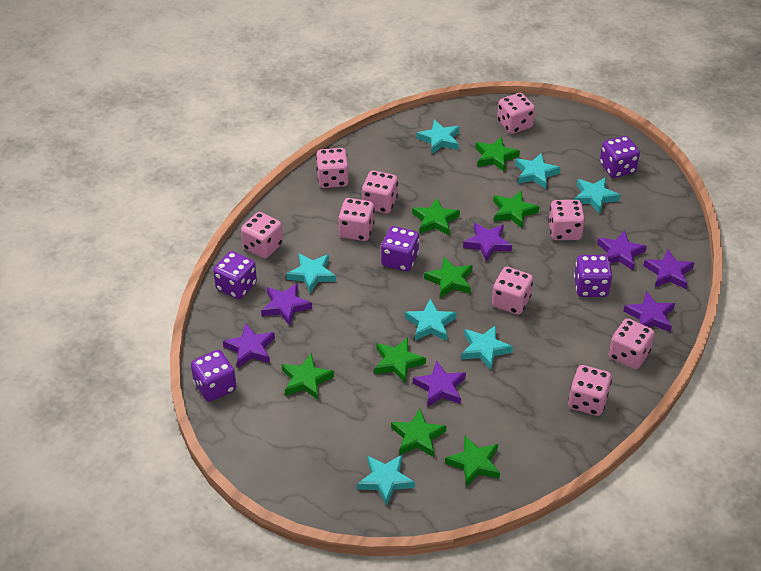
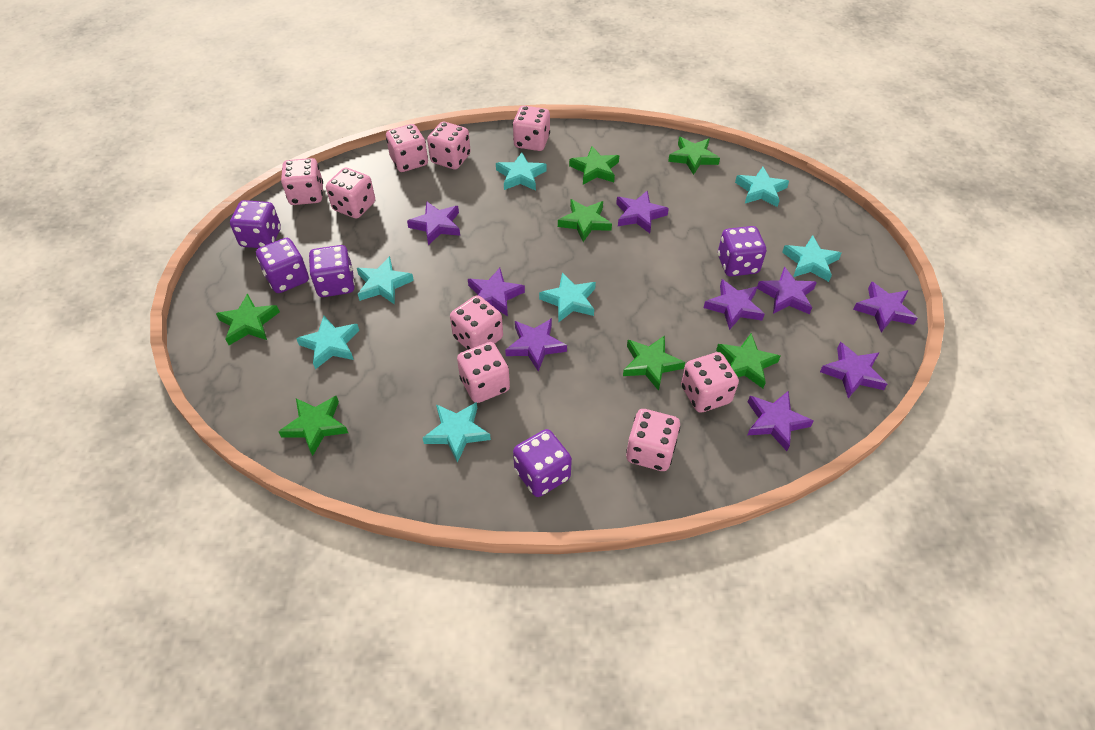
green star: [281,353,334,400] [375,337,426,383] [391,409,446,457] [412,198,460,235] [424,257,473,298] [445,436,500,487] [475,137,520,172] [493,191,539,228] = 8 -> [216,294,280,345] [278,396,348,456] [558,199,612,242] [569,146,619,185] [623,335,685,391] [668,137,720,175] [716,333,780,388] = 7
purple star: [223,323,275,368] [261,283,312,326] [413,360,466,407] [463,223,512,262] [597,230,647,270] [623,291,675,332] [643,249,694,289] = 7 -> [407,201,460,245] [468,268,525,317] [505,318,567,371] [616,191,669,233] [704,279,765,330] [748,391,813,451] [757,267,817,314] [820,342,887,398] [853,281,918,332] = 9

